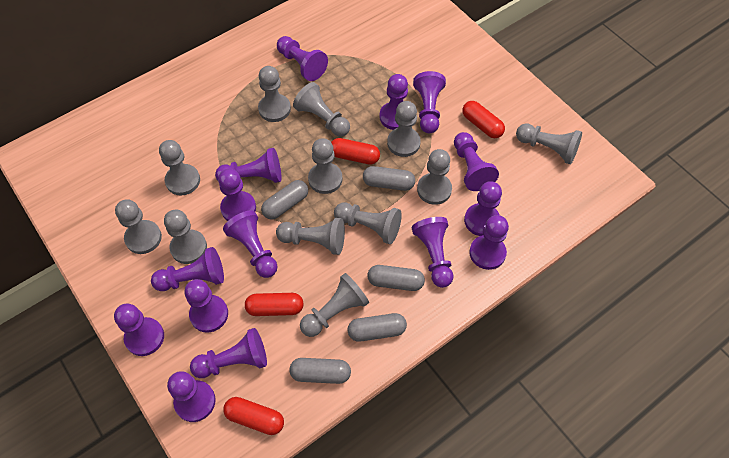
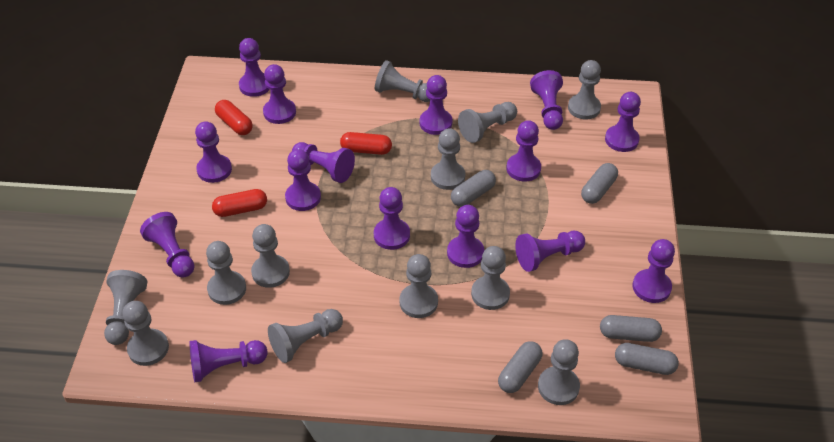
red capsule: [223,397,284,435] [245,293,304,316] [331,138,380,165] [462,101,505,138] = 4 -> [212,189,267,217] [215,100,253,135] [340,132,392,155] = 3

